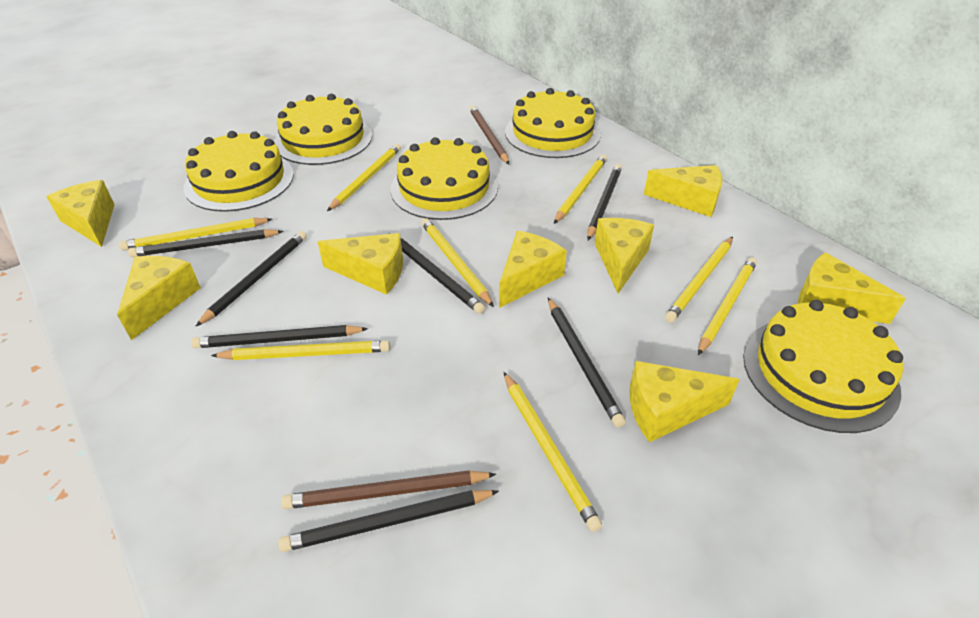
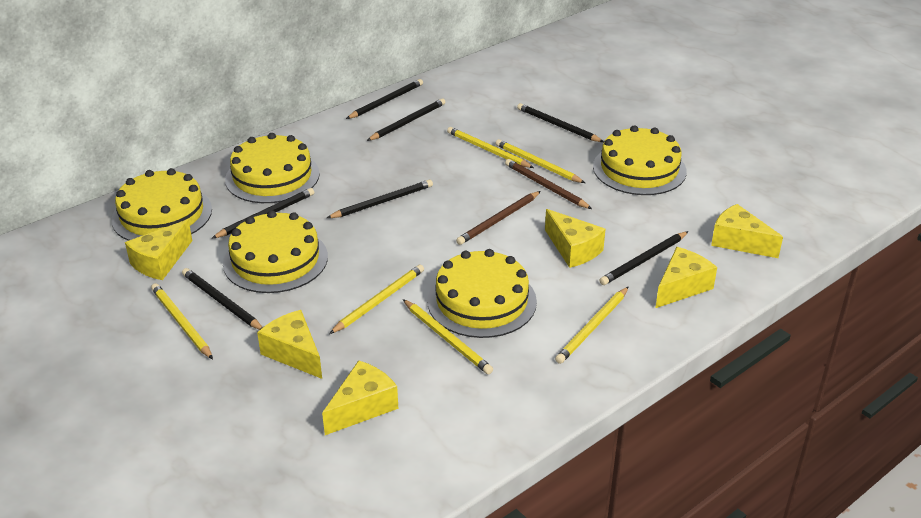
yellow cheese: [46,180,115,247] [117,256,201,340] [318,233,403,295] [499,231,567,308] [595,218,654,293] [629,361,740,442] [644,165,722,217] [798,253,906,324] = 8 -> [125,220,192,280] [257,310,322,379] [322,360,398,435] [545,209,605,268] [655,247,717,308] [711,204,783,258] = 6
yellow pencil: [119,218,272,251] [211,341,390,360] [327,144,401,211] [421,218,494,307] [504,372,602,532] [554,155,607,224] [665,237,733,323] [698,257,757,355] = 8 -> [151,283,213,359] [329,264,424,334] [403,299,493,374] [447,127,534,168] [495,139,585,183] [555,287,628,364] = 6

